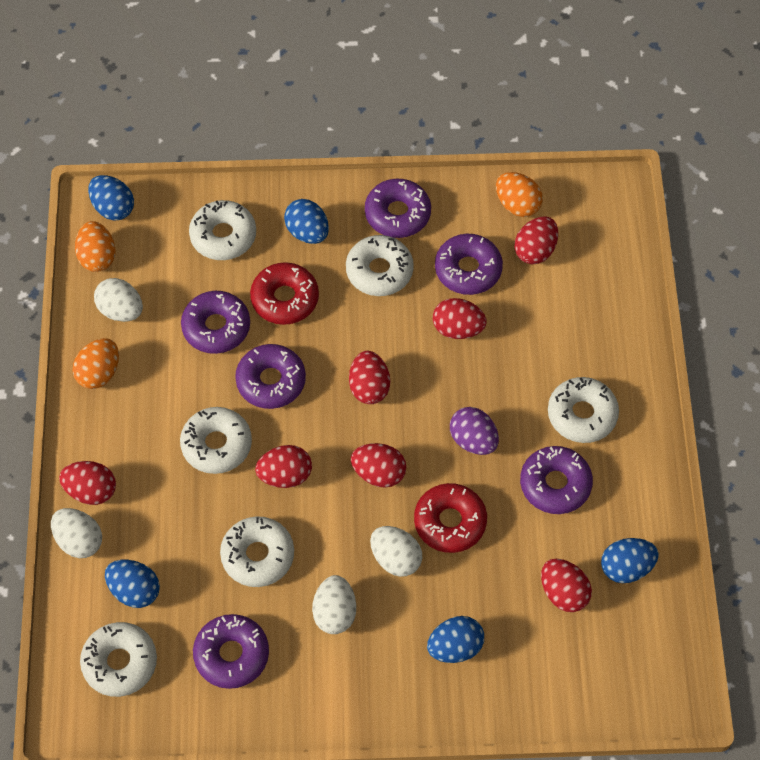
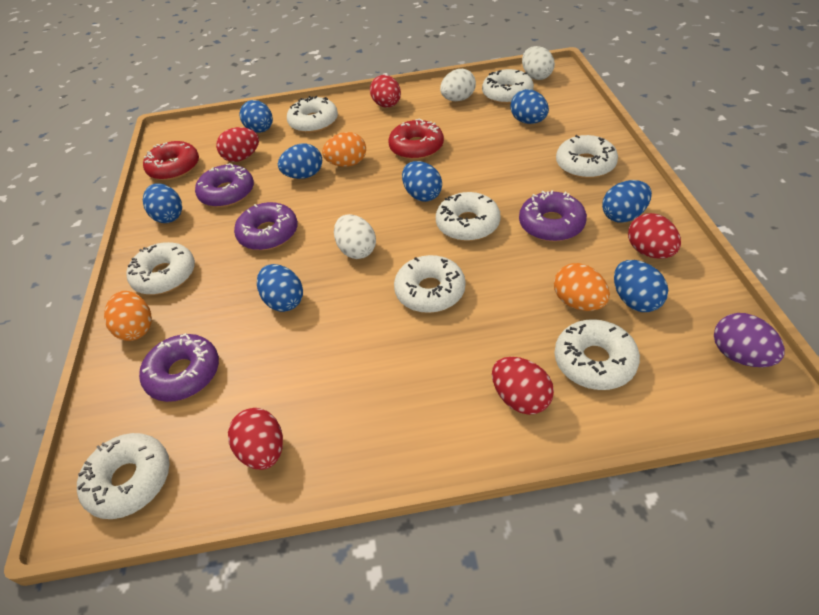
blue egg: [88,175,134,221] [105,560,160,608] [284,199,329,244] [427,616,484,663] [601,538,659,583] = 5 -> [143,183,182,223] [239,100,273,133] [257,264,303,312] [278,144,322,179] [402,161,442,202] [510,89,549,124] [602,180,652,223] [614,260,668,312] = 8
purple donut: [181,291,250,354] [193,614,269,689] [235,344,306,409] [365,179,431,238] [435,234,503,295] [520,446,593,514] = 6 -> [139,333,219,402] [195,163,254,208] [234,202,298,251] [519,190,587,242] = 4
red egg: [59,461,116,505] [255,445,312,488] [349,351,390,404] [351,443,406,488] [433,298,487,339] [515,216,558,264] [541,559,592,612] = 7 -> [216,127,259,162] [228,408,283,470] [370,75,401,108] [492,357,554,415] [628,213,681,259] = 5
white donut: [80,622,157,697] [180,407,252,474] [189,200,256,260] [220,516,294,587] [346,235,414,296] [548,377,619,443] = 6 -> [77,433,170,519] [126,242,195,295] [287,96,338,133] [394,255,466,313] [436,192,501,241] [482,69,534,104] [555,319,640,390] [556,135,618,179] = 8
white egg: [51,508,102,558] [94,278,143,322] [312,575,356,634] [370,526,422,577] = 4 -> [334,214,376,259] [440,69,476,101] [522,46,555,80] = 3

